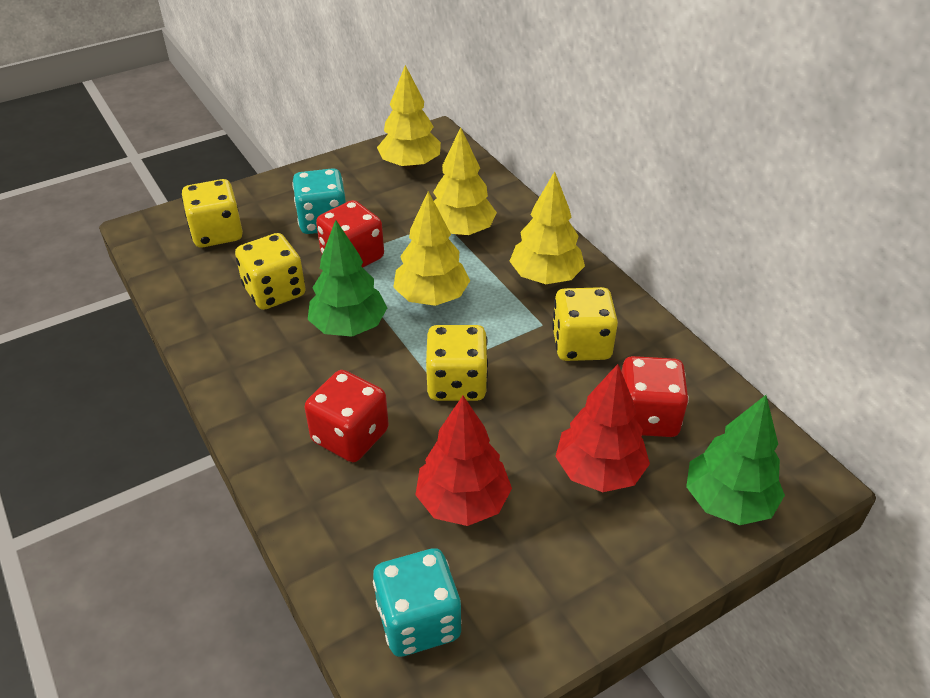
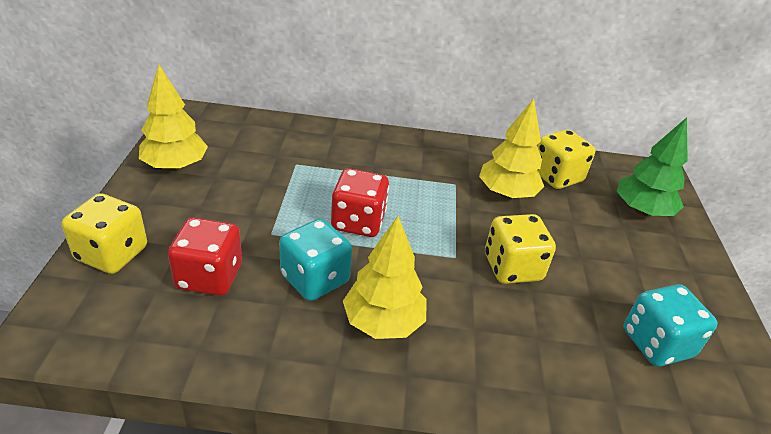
green tree: [308,220,387,337] [686,395,785,525] = 2 -> [616,118,688,216] = 1
red dice: [305,370,389,462] [316,200,384,268] [621,356,689,437] = 3 -> [168,217,242,296] [331,168,389,237] = 2
red tree: [416,396,512,526] [555,364,650,492] = 2 -> none = 0
yellow dice: [182,179,243,247] [235,233,306,310] [426,325,488,401] [552,287,618,361] = 4 -> [62,193,147,274] [485,214,556,284] [537,129,596,189] = 3
yellow tree: [377,65,441,169] [393,191,470,306] [433,127,497,236] [510,172,585,284] = 4 -> [139,65,208,171] [343,216,426,339] [479,98,544,198] = 3

